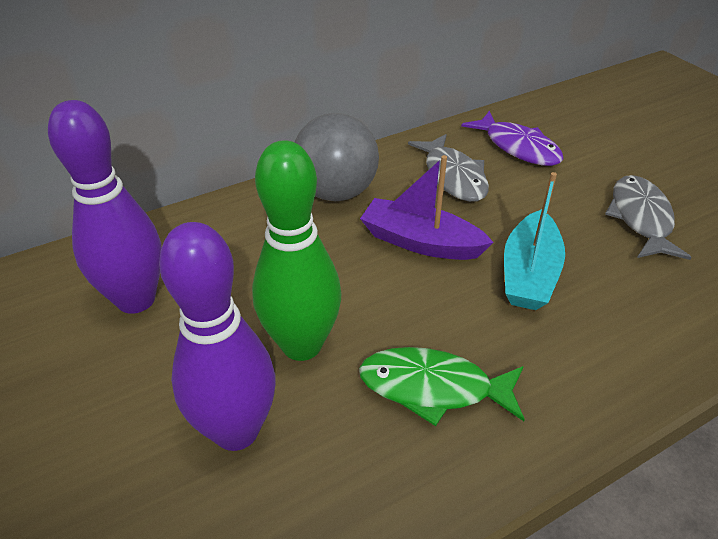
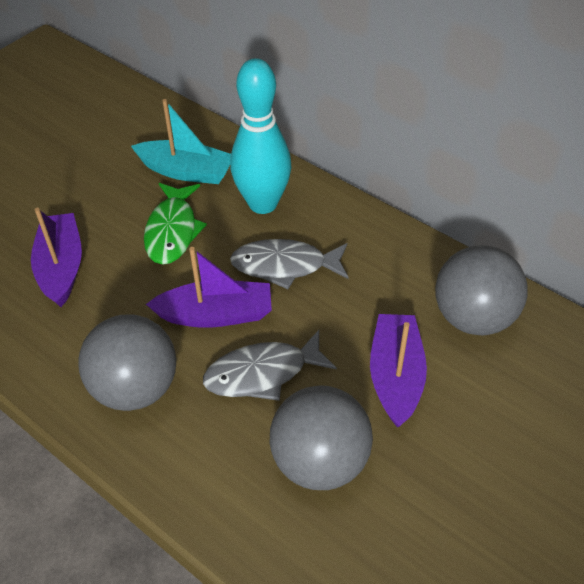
green bowling pin: [252,140,341,361] = 1 -> none = 0
grey ball: [294,113,379,201] = 1 -> [79,314,176,411] [270,385,373,490] [435,245,528,335] = 3
purple boat: [360,155,494,260] = 1 -> [31,208,82,307] [146,247,272,328] [370,314,427,427] = 3
purple bowling pin: [48,100,162,314] [159,222,276,451] = 2 -> none = 0
purple fish: [461,111,564,166] = 1 -> none = 0
turquoise bowling pin: none = 0 -> [230,58,291,214] = 1

